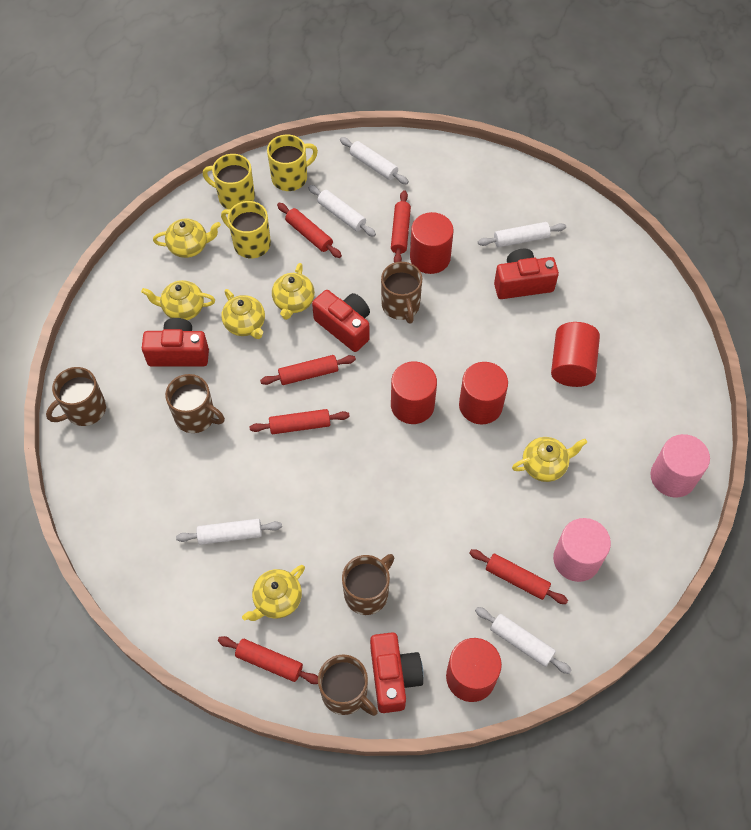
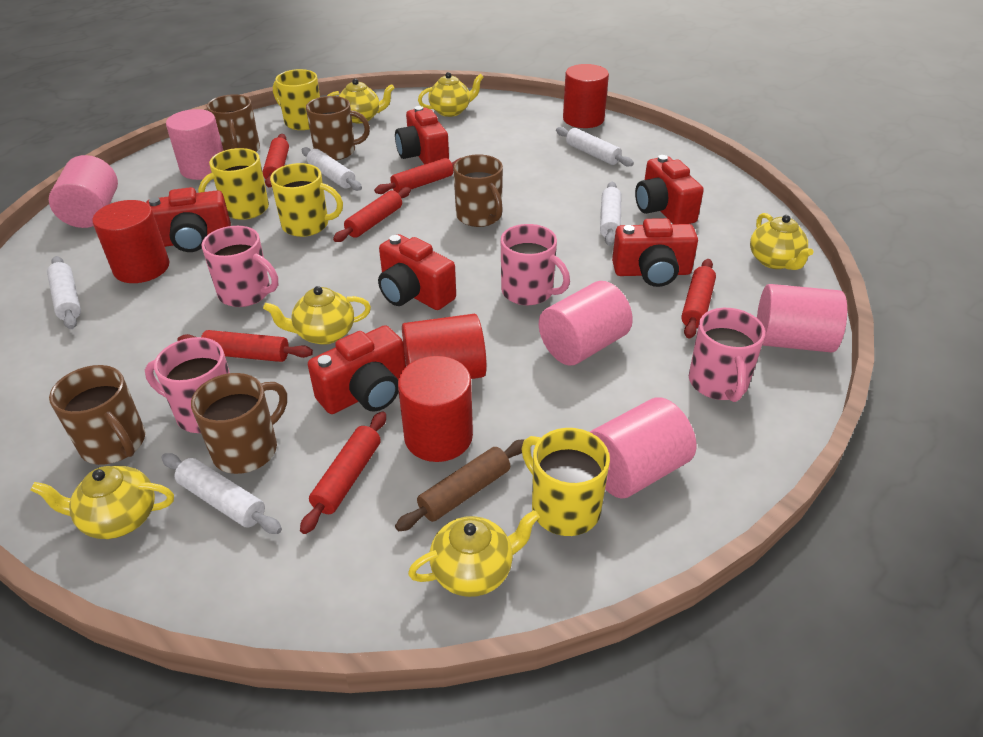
brown rolling pin: none = 0 -> [395,439,525,531] = 1
pink cylinder: [553,518,611,582] [650,434,710,498] = 2 -> [49,155,118,228] [166,109,224,180] [539,281,633,366] [590,398,696,499] [757,284,847,353] = 5
pink mug: none = 0 -> [145,337,230,433] [202,226,278,307] [501,224,570,305] [689,308,765,402] = 4
red camera: [142,318,209,367] [312,290,370,352] [370,632,424,713] [494,248,559,299] = 4 -> [146,187,231,252] [308,325,406,414] [378,234,456,310] [395,106,449,165] [612,218,698,287] [635,155,704,224] = 6
red cylinder: [391,362,437,424] [410,212,454,274] [446,638,502,702] [459,362,508,425] [551,322,600,387] = 5 -> [92,200,169,283] [398,356,473,462] [402,314,487,379] [563,64,609,128] = 4
yellow mug: [203,154,255,209] [221,201,271,258] [267,134,318,191] = 3 -> [198,148,269,220] [270,163,343,237] [273,69,320,130] [522,428,610,536] = 4

